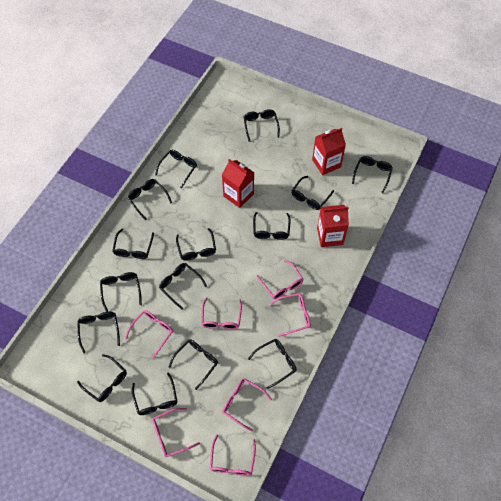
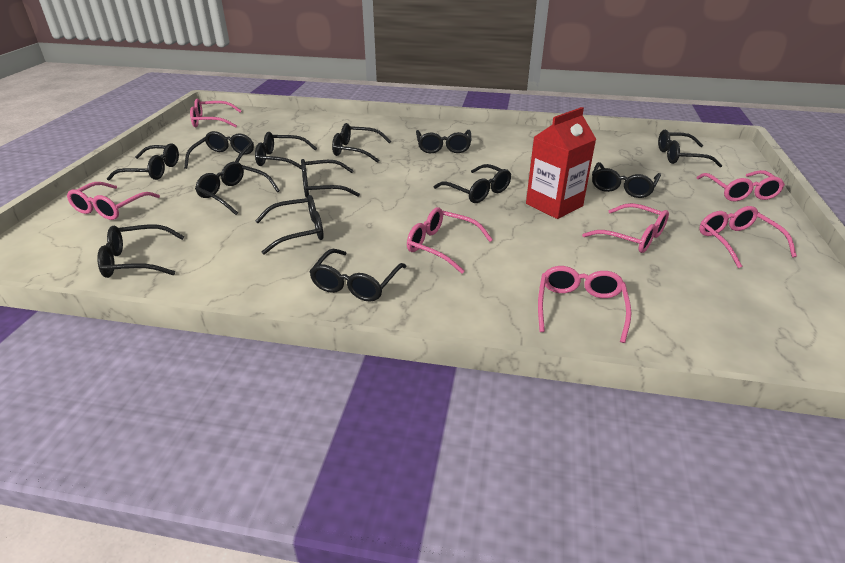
black glasses: [77,312,120,353] [77,354,127,402] [100,272,142,312] [112,229,154,259] [127,179,172,220] [132,373,177,415] [155,150,197,189] [159,263,207,310] [168,339,218,390] [176,228,216,261] [244,109,280,142] [248,339,297,389] [253,212,291,240] [292,176,334,210] [352,156,393,193] = 15 -> [97,224,185,278] [107,143,179,180] [184,131,254,169] [195,162,280,215] [255,132,317,170] [255,195,324,255] [301,159,360,198] [309,249,407,302] [332,123,391,163] [416,130,472,153] [434,164,511,203] [592,162,661,198] [658,130,722,167] = 13
red carton: [222,159,254,208] [312,128,346,175] [317,205,349,247] = 3 -> [526,107,596,219] = 1

